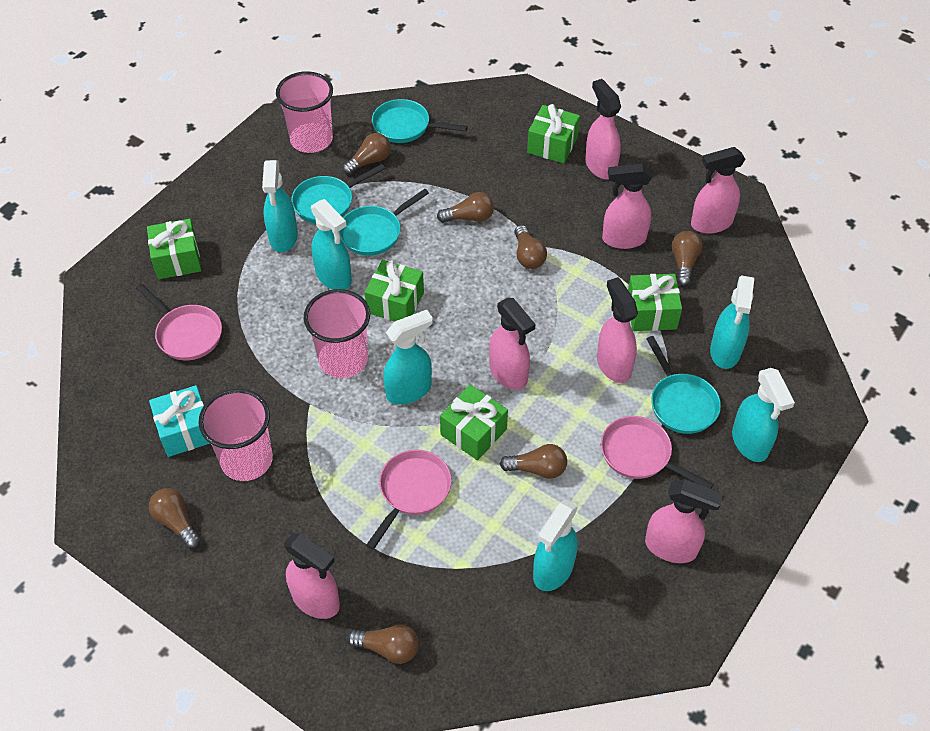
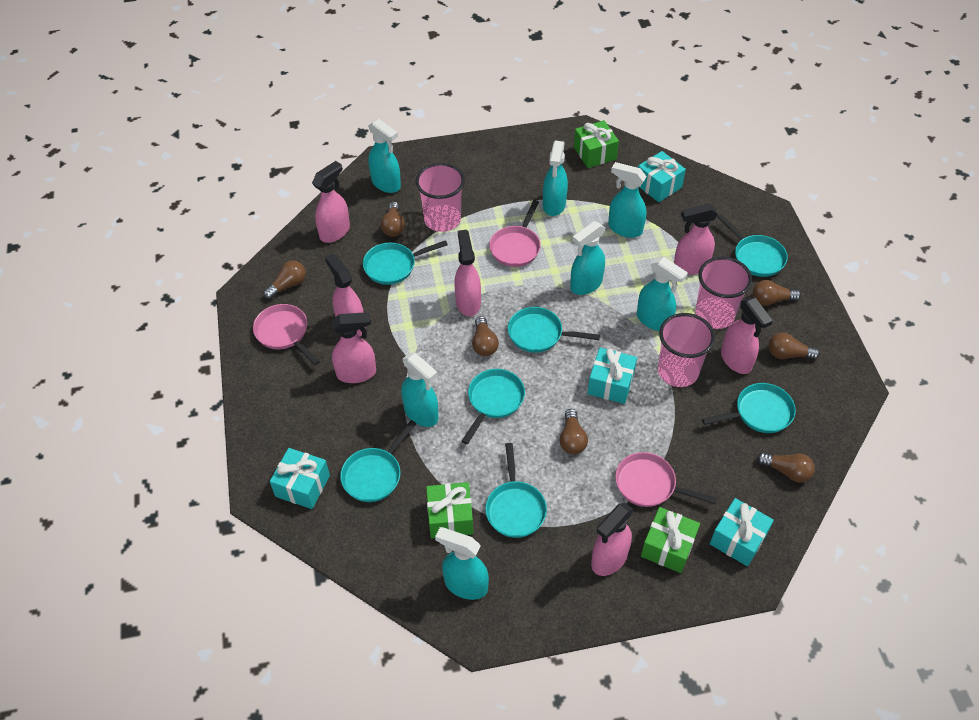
green gift: [147,219,201,279] [365,260,424,321] [440,384,508,460] [527,104,580,163] [628,274,682,331] = 5 -> [426,482,473,538] [574,120,619,168] [641,507,700,573] = 3
turquoise gift: [149,385,210,457] = 1 -> [270,448,330,509] [588,348,637,404] [638,151,686,202] [710,498,774,566] = 4
turquoise pan: [291,164,385,224] [339,189,429,256] [372,99,468,143] [647,336,721,434] = 4 -> [340,420,417,502] [363,240,448,285] [462,369,525,444] [485,443,547,538] [508,307,600,353] [702,383,796,433] [717,214,788,277] = 7
turquoise spray bottle: [262,160,298,252] [311,199,352,290] [383,310,433,405] [533,500,578,591] [710,275,754,369] [732,368,795,462] = 6 -> [368,119,401,193] [401,353,439,427] [435,527,489,600] [543,140,568,216] [570,221,605,295] [608,162,647,238] [637,257,688,331] = 7

